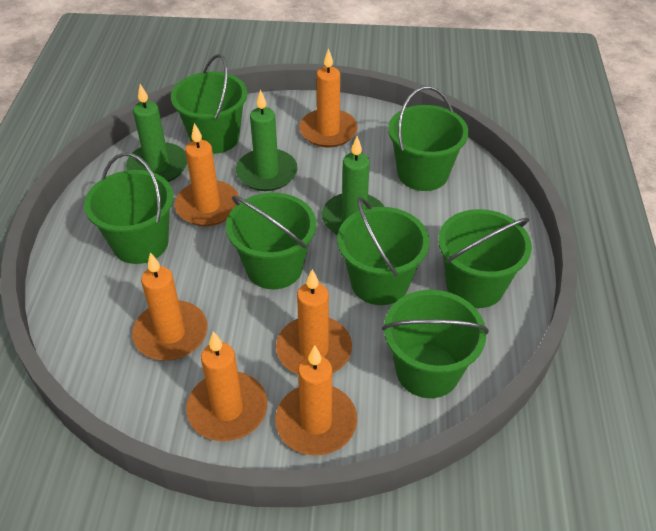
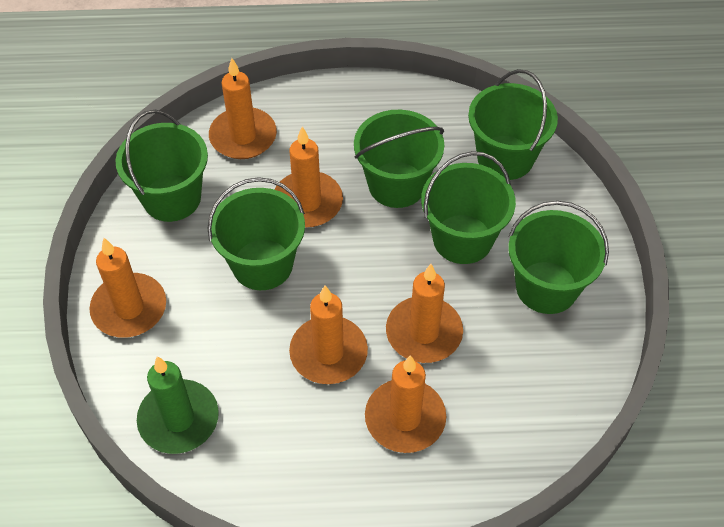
green bucket: [84,153,173,264] [171,54,247,154] [226,193,316,289] [337,197,429,305] [382,290,489,398] [388,86,469,191] [438,209,532,308] = 7 -> [115,110,208,222] [208,177,305,290] [354,110,444,208] [421,151,516,264] [468,69,558,180] [508,201,609,314] = 6
green candle: [126,84,187,182] [236,89,298,191] [322,136,384,235] = 3 -> [137,356,219,454] = 1

